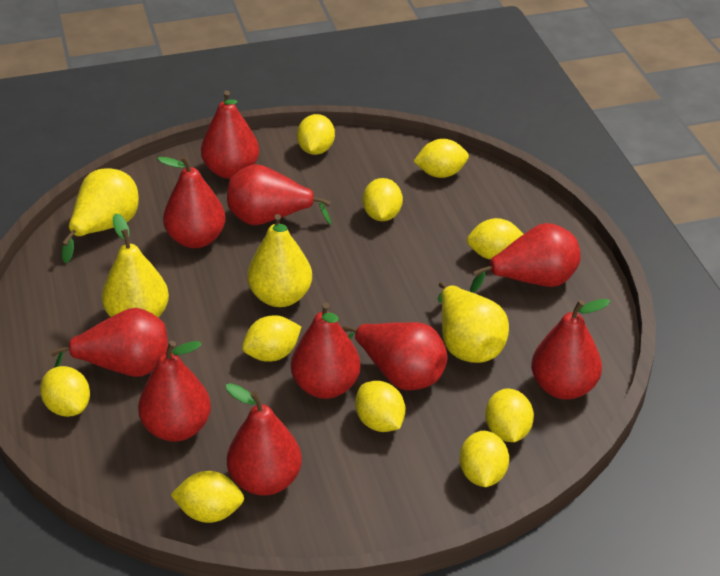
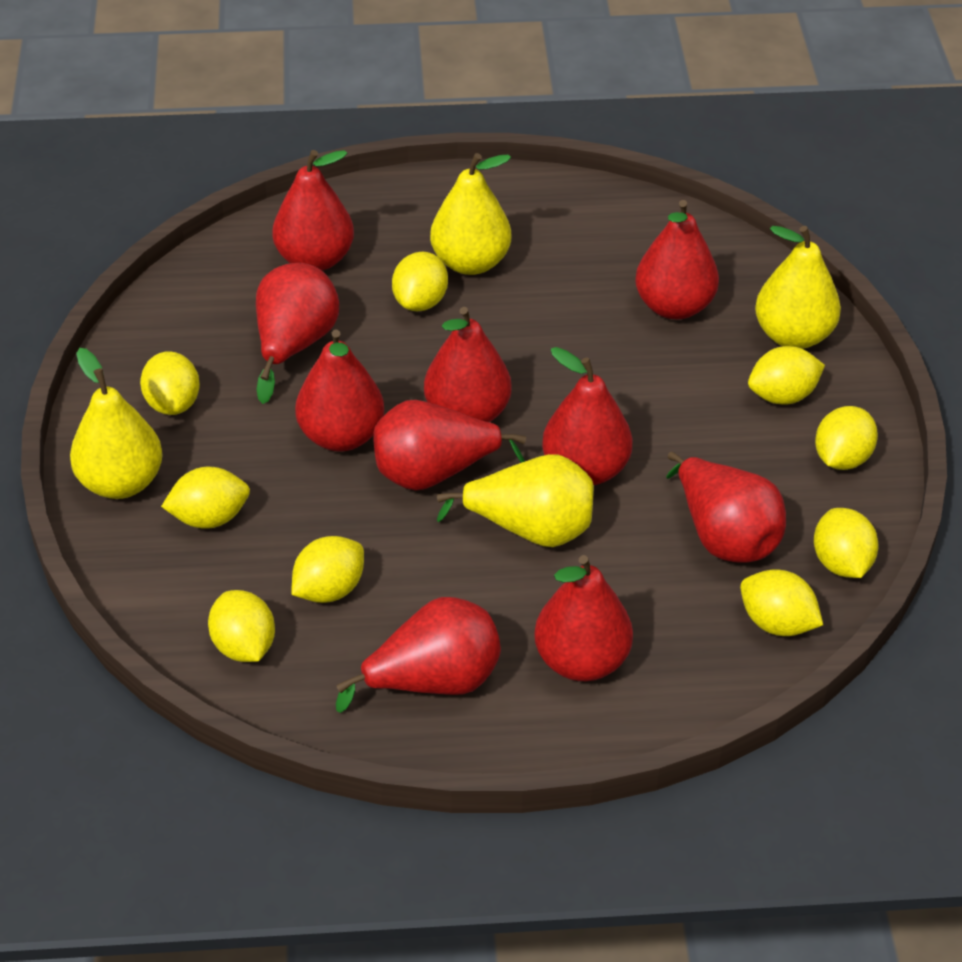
yellow lemon: [40,366,90,417] [170,471,244,523] [242,315,301,362] [297,114,335,155] [355,381,405,432] [362,178,403,221] [413,139,469,178] [459,431,509,487] [467,218,523,260] [485,389,534,442] = 10 -> [140,351,200,415] [161,467,250,529] [208,590,275,662] [291,536,364,603] [392,252,448,311] [740,570,823,636] [748,346,825,405] [814,508,878,578] [815,406,878,470] = 9

